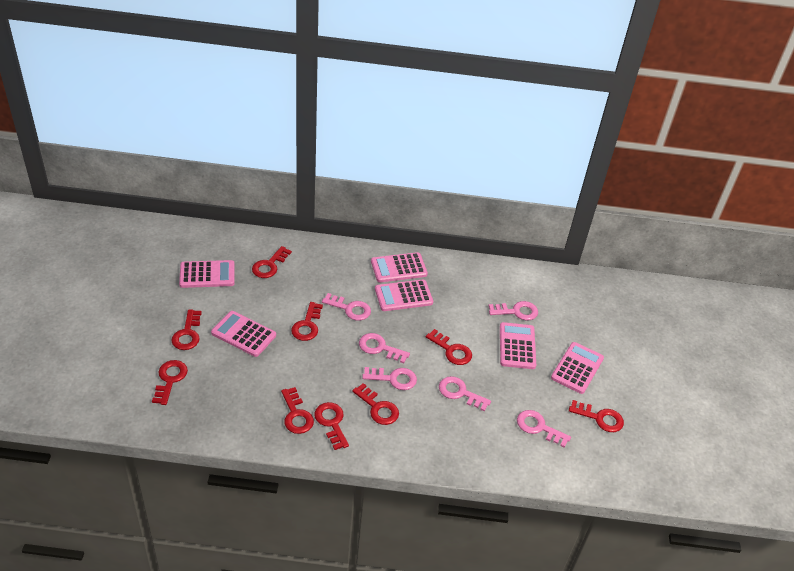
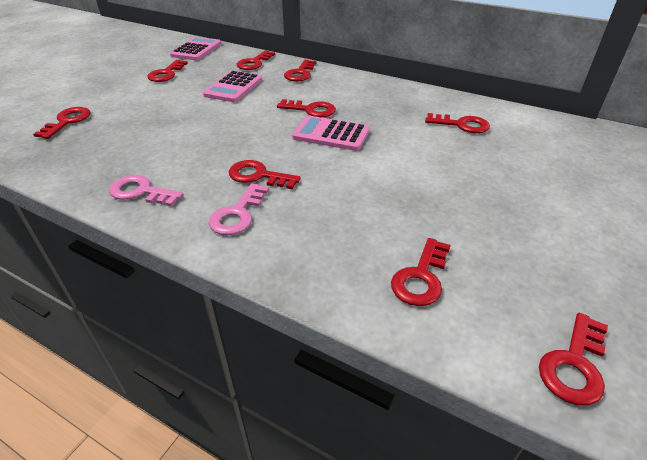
pink calculator: [179,260,234,288] [211,311,276,357] [371,252,428,282] [375,279,433,311] [500,322,536,369] [551,342,604,394] = 6 -> [170,37,221,60] [203,71,262,102] [292,116,370,151] = 3
pink key: [322,293,371,321] [359,333,410,363] [362,367,417,390] [439,376,491,412] [489,301,538,321] [517,410,571,448] = 6 -> [109,175,183,206] [208,183,269,235] = 2

